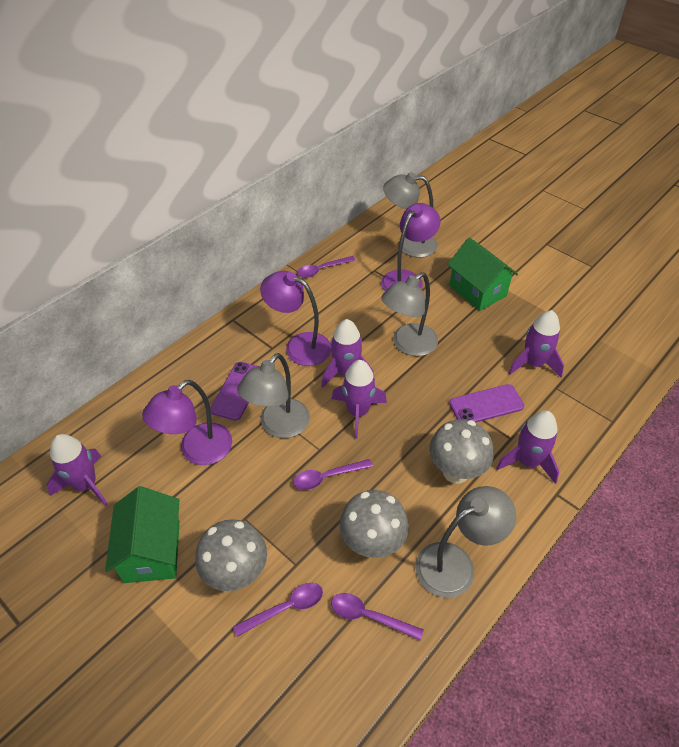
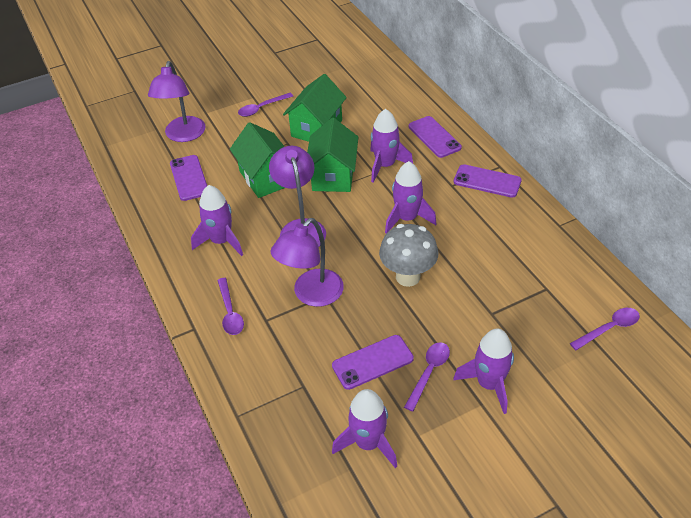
green house: [105,486,180,583] [447,237,518,311] = 2 -> [230,122,285,198] [283,74,347,142] [307,118,358,192] = 3
grey lamp: [237,353,310,438] [381,272,438,356] [383,172,438,258] [416,486,516,598] = 4 -> none = 0
grey mushroom: [195,519,267,591] [339,490,409,558] [429,419,494,484] = 3 -> [379,224,439,287] = 1
purple phone: [210,362,258,421] [449,384,524,423] = 2 -> [170,155,207,201] [332,335,414,390] [409,116,462,158] [454,164,522,198] = 4

